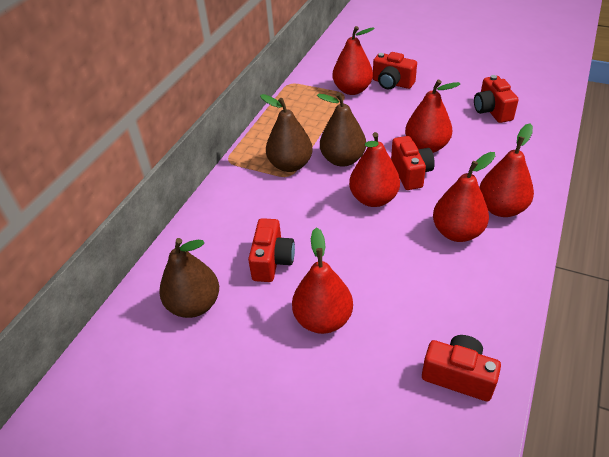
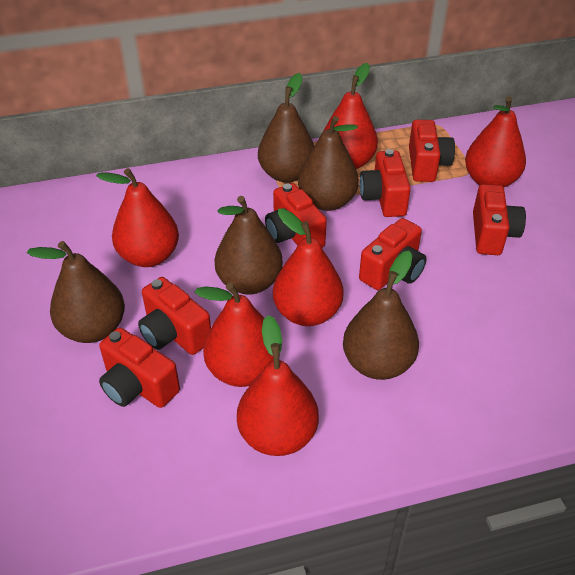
brown pear: [159,238,219,318] [260,94,313,172] [317,93,366,167] = 3 -> [27,241,125,343] [215,196,283,295] [258,73,314,183] [298,116,359,211] [343,251,419,380] = 5
red camera: [248,218,295,282] [373,52,417,89] [391,136,435,190] [422,335,501,401] [474,75,519,123] = 5 -> [99,328,180,408] [138,277,211,355] [265,183,327,248] [359,149,411,217] [359,218,427,290] [409,120,455,182] [473,184,526,255] = 7

